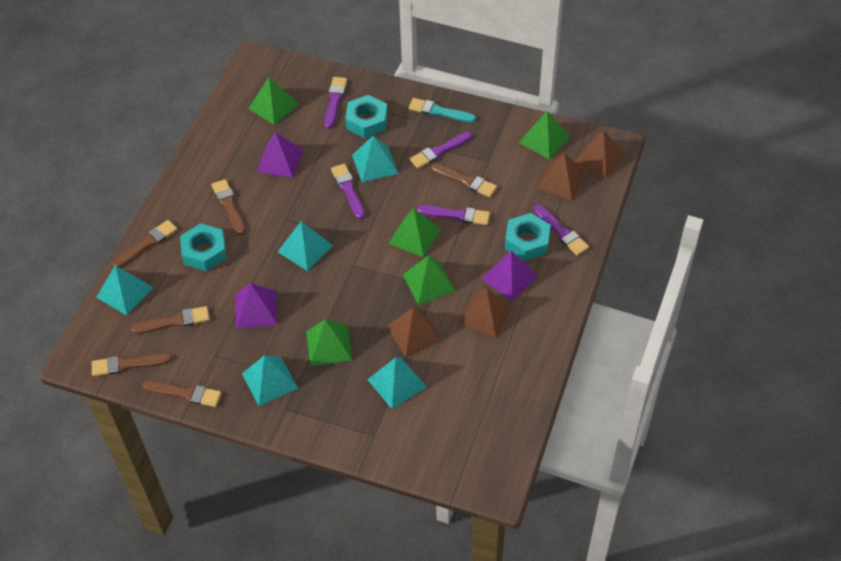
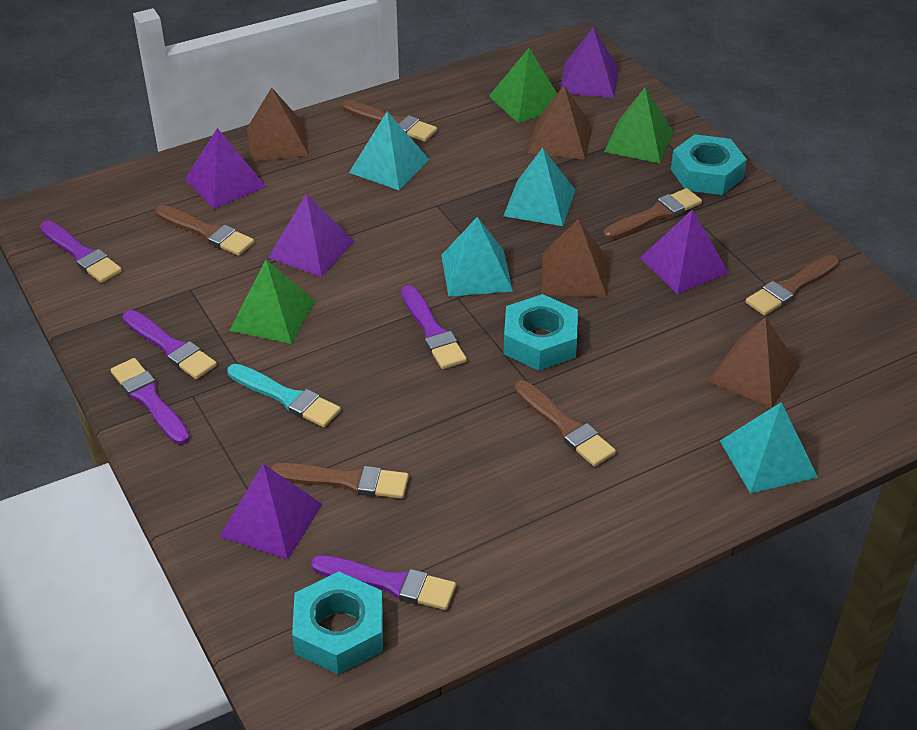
green pyramid: [248,78,299,125] [306,319,352,366] [388,209,441,257] [403,256,456,305] [518,111,570,159] = 5 -> [229,260,315,344] [489,48,557,124] [604,88,674,163] = 3
purple pyramid: [235,283,278,329] [257,132,303,178] [481,250,538,301] = 3 -> [185,128,266,209] [220,464,322,560] [268,194,354,277] [560,27,618,98] [640,209,729,294] = 5
turquoise pyramid: [96,265,154,315] [242,355,298,406] [278,221,333,271] [352,136,399,182] [367,358,427,409] = 5 -> [349,111,430,190] [441,217,513,297] [504,148,575,226] [720,402,818,494] = 4

